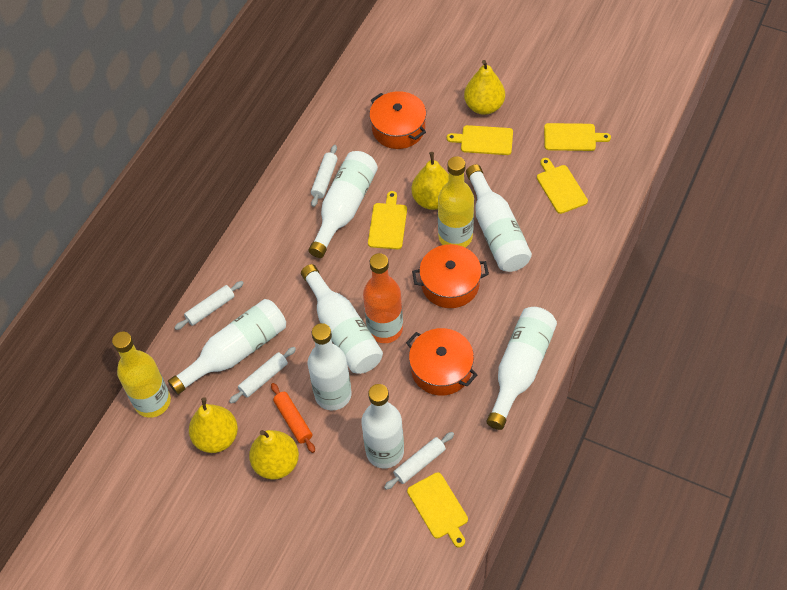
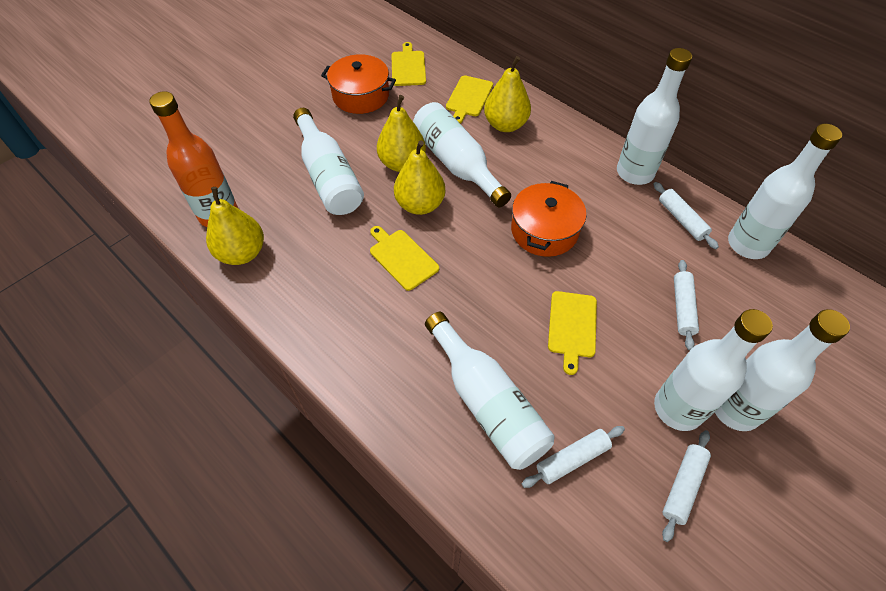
orange pot: [369,91,426,149] [406,328,477,396] [412,244,489,308] = 3 -> [321,54,396,114] [511,181,586,257] = 2
orange rolling pin: [271,383,315,453] = 1 -> none = 0
yellow bottle: [112,332,171,418] [438,156,474,247] = 2 -> none = 0
yellow cutting board: [368,191,407,249] [407,472,468,548] [447,125,513,155] [537,158,588,214] [544,123,611,151] = 5 -> [370,226,439,291] [391,42,426,86] [446,75,493,124] [548,291,597,375] = 4

